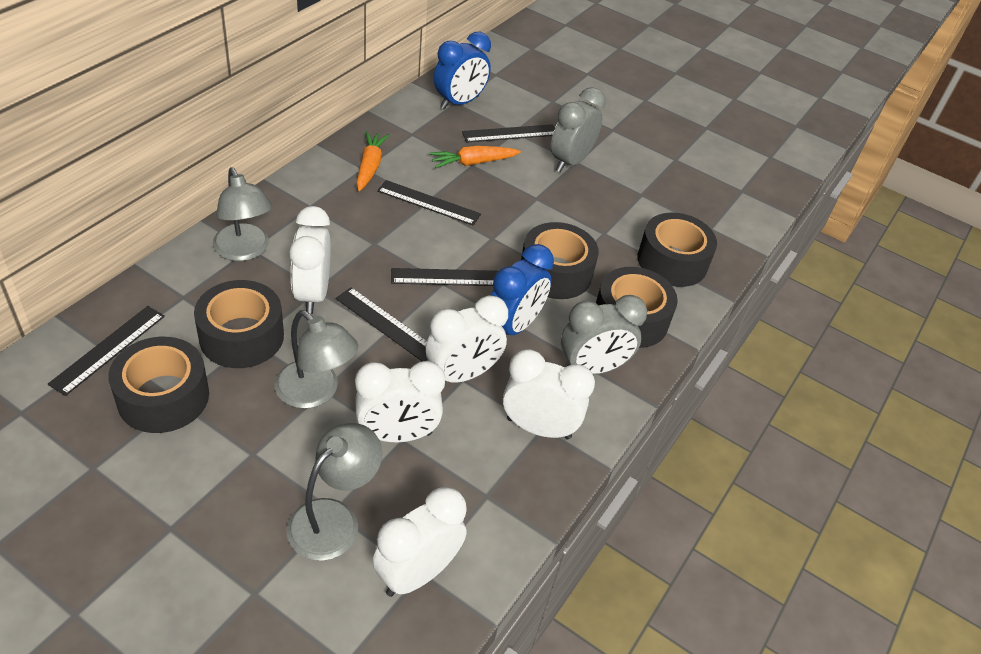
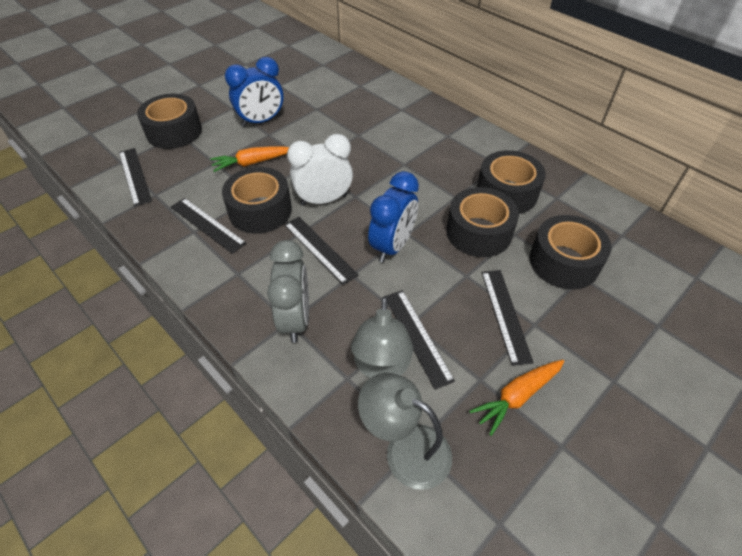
grey clock: [551,87,606,172] [561,295,647,375] = 2 -> [267,240,309,343] = 1
grey lamp: [213,167,272,261] [274,310,358,409] [286,423,382,561] = 3 -> [351,296,414,378] [358,373,452,490] = 2
white clock: [289,206,331,314] [355,361,445,442] [373,487,467,597] [426,295,508,383] [503,349,595,439] = 5 -> [287,134,353,206] = 1

